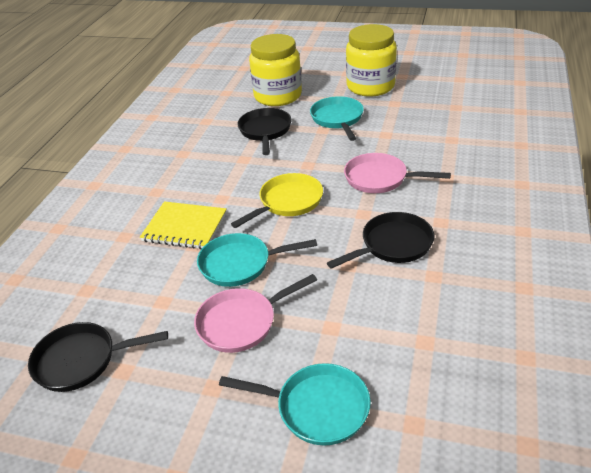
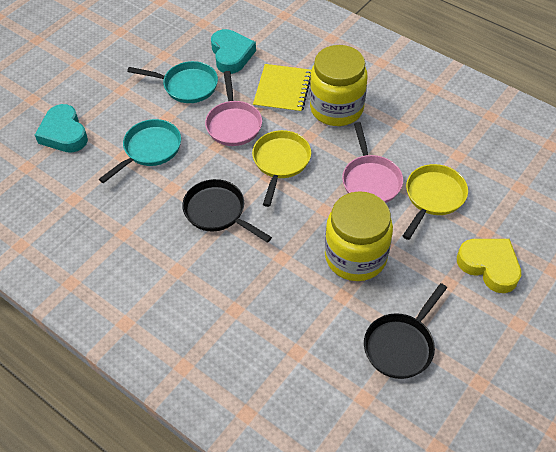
black pan: [28,322,168,392] [237,108,291,155] [327,212,435,269] = 3 -> [182,179,272,243] [364,283,447,379] = 2
turquoise heart: none = 0 -> [35,104,88,153] [211,29,256,74] = 2
turquoise pan: [197,233,317,287] [219,363,371,446] [310,96,364,141] = 3 -> [99,119,181,183] [127,61,218,103] = 2
yellow heart: none = 0 -> [457,239,521,293] = 1
yellow pan: [231,173,323,228] = 1 -> [252,130,311,207] [403,164,468,240] = 2

